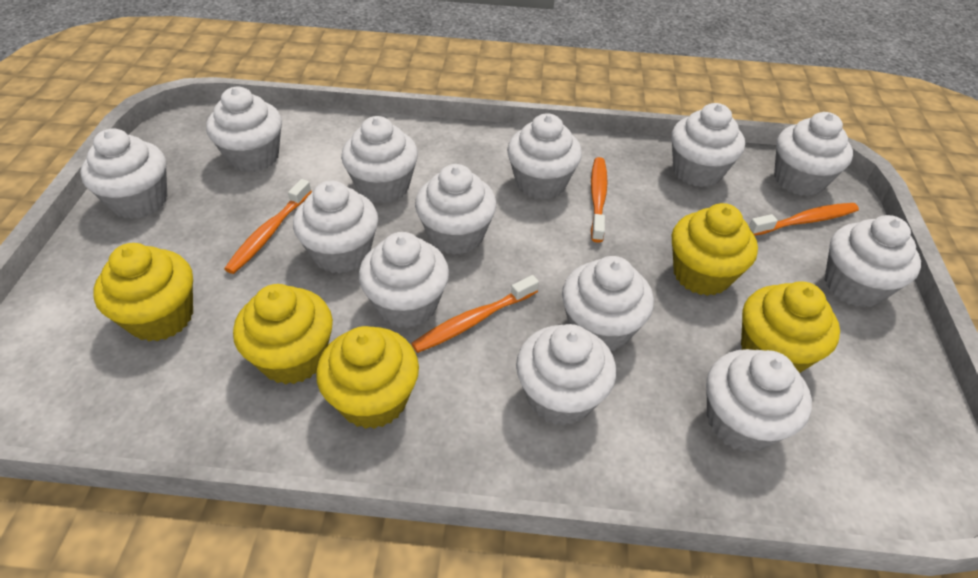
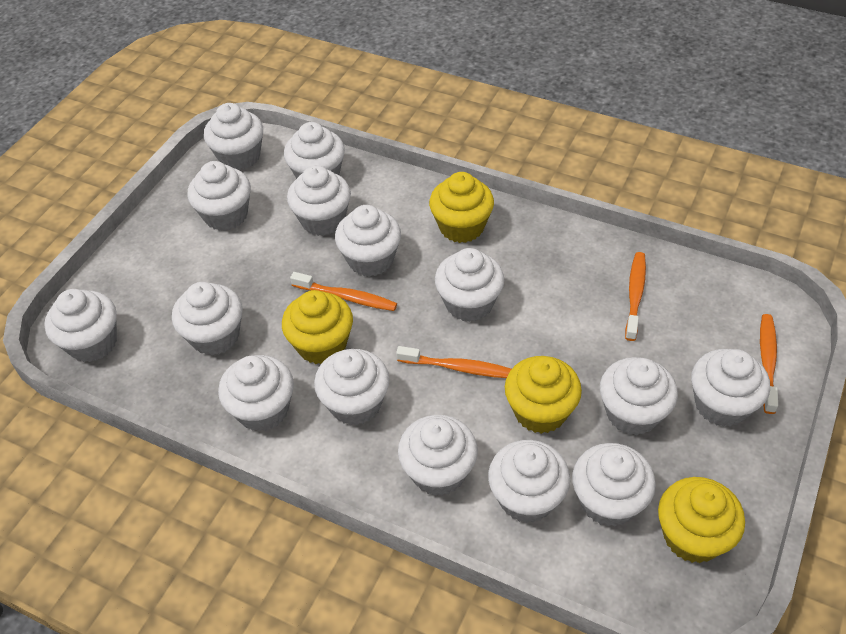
white cupcake: [80,129,168,219] [206,87,282,172] [293,180,378,274] [341,116,418,204] [359,232,449,328] [415,164,497,255] [507,113,582,200] [516,324,616,426] [562,256,654,351] [671,103,745,187] [706,349,812,452] [774,112,853,196] [825,215,921,308] = 13 -> [44,289,117,362] [172,282,243,356] [187,161,251,231] [204,103,263,170] [218,355,294,432] [284,122,345,179] [287,165,351,236] [314,349,389,425] [335,205,401,277] [398,415,478,496] [435,248,504,322] [488,440,570,523] [572,443,656,527] [600,357,678,435] [691,349,770,427] = 15
yellow cupcake: [93,243,193,341] [233,284,333,385] [316,326,419,429] [672,203,758,296] [741,281,840,373] = 5 -> [282,290,353,364] [429,172,494,243] [505,356,582,434] [658,477,745,563] = 4

